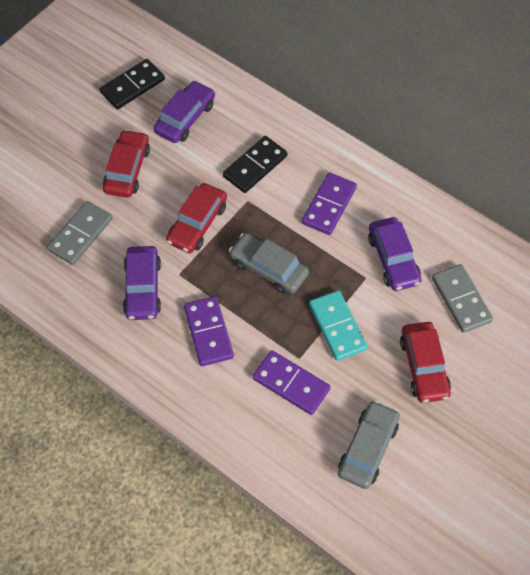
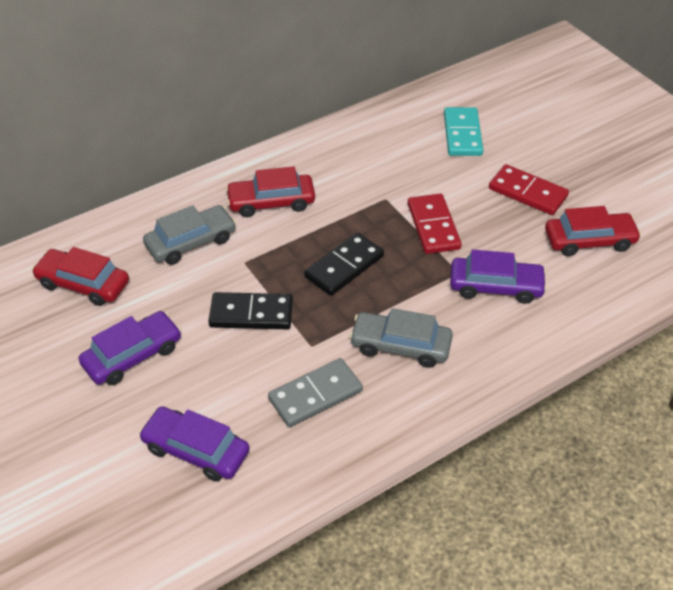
grey domino: [47,201,113,265] [432,264,493,333] = 2 -> [268,358,363,427] = 1
purple domino: [184,296,234,366] [253,350,330,415] [302,173,357,235] = 3 -> none = 0
red domino: none = 0 -> [408,194,462,254] [489,164,569,215] = 2

